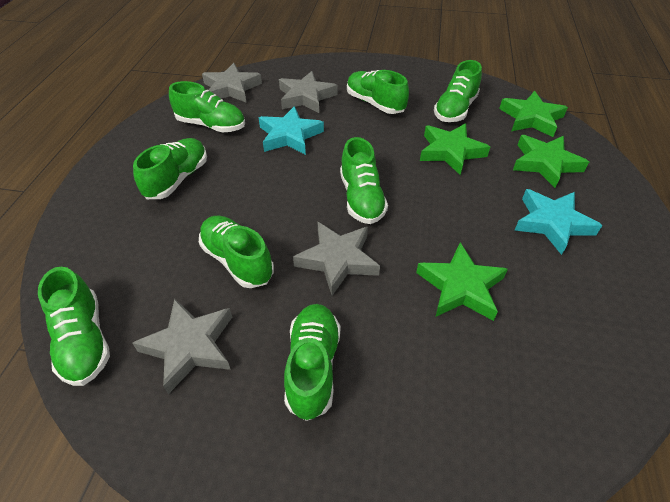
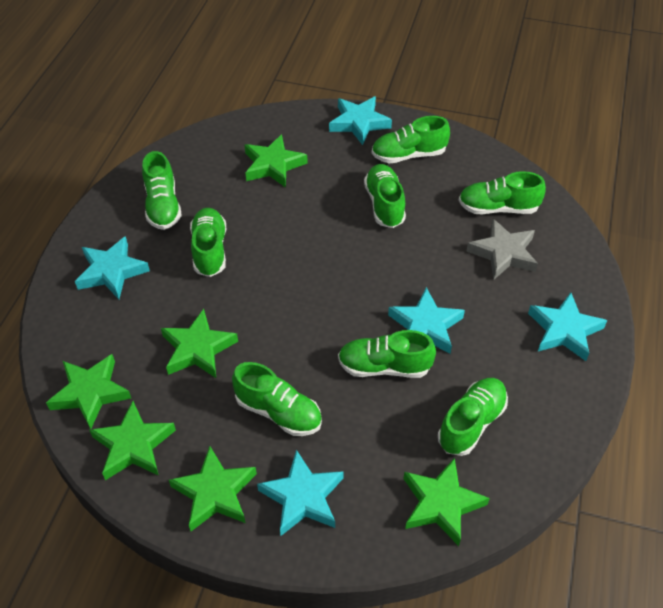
green star: [416,242,508,321] [420,123,490,175] [499,91,568,137] [513,135,589,188] = 4 -> [46,354,131,429] [89,401,176,480] [161,309,238,378] [169,446,257,531] [244,134,308,188] [403,458,490,546] = 6
grey star: [132,298,232,394] [202,63,262,103] [279,71,338,113] [293,222,380,296] = 4 -> [466,219,538,280] = 1
turquoise star: [259,106,324,155] [515,189,603,255] = 2 -> [75,236,150,299] [257,450,344,536] [329,96,392,145] [388,287,465,354] [528,292,607,361] = 5

